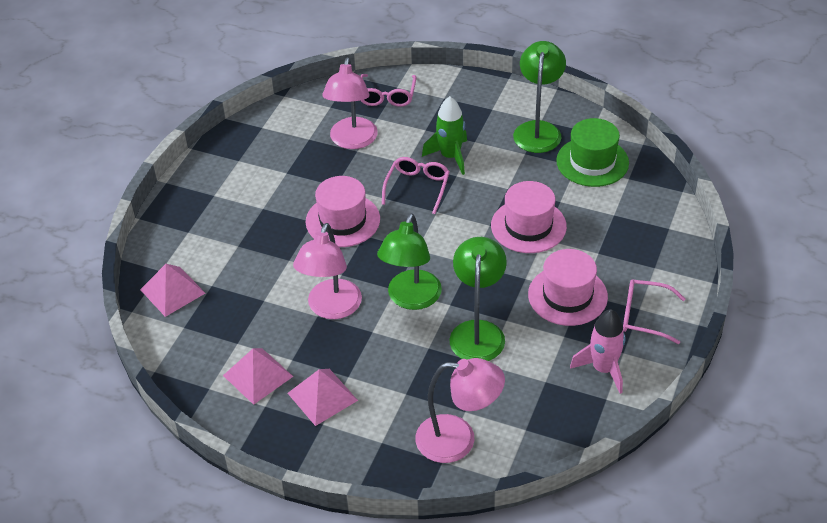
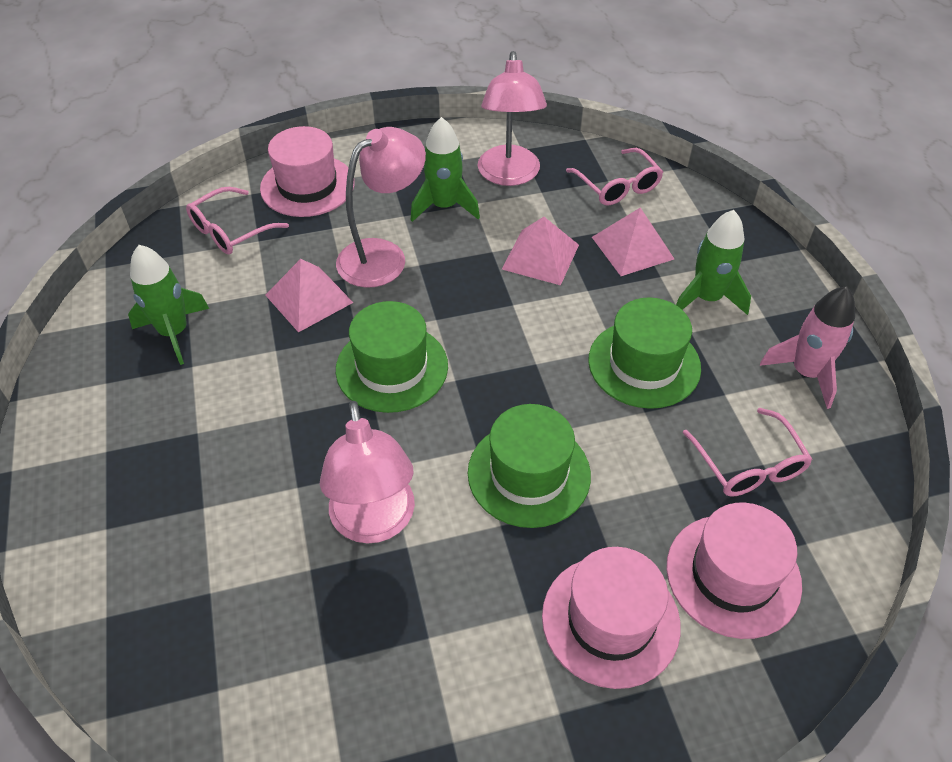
green hat: [556,118,629,187] = 1 -> [336,301,448,413] [468,404,591,528] [588,297,701,409] = 3
green lamp: [377,213,442,310] [449,237,507,361] [513,41,566,153] = 3 -> none = 0
green rocket: [422,96,467,175] = 1 -> [128,245,209,365] [411,117,480,222] [676,210,751,315] = 3

